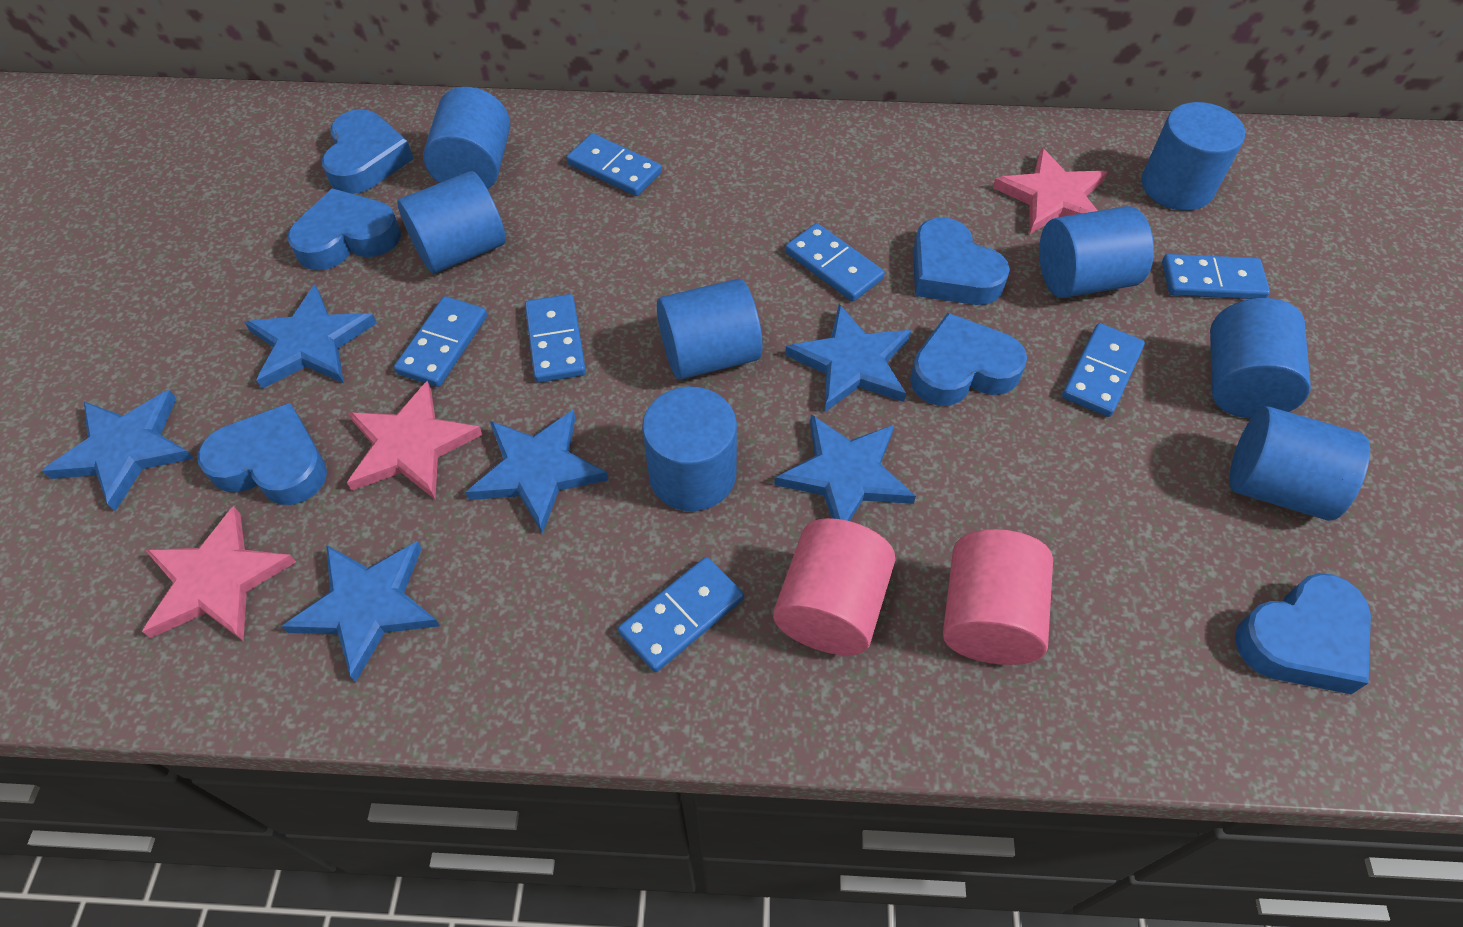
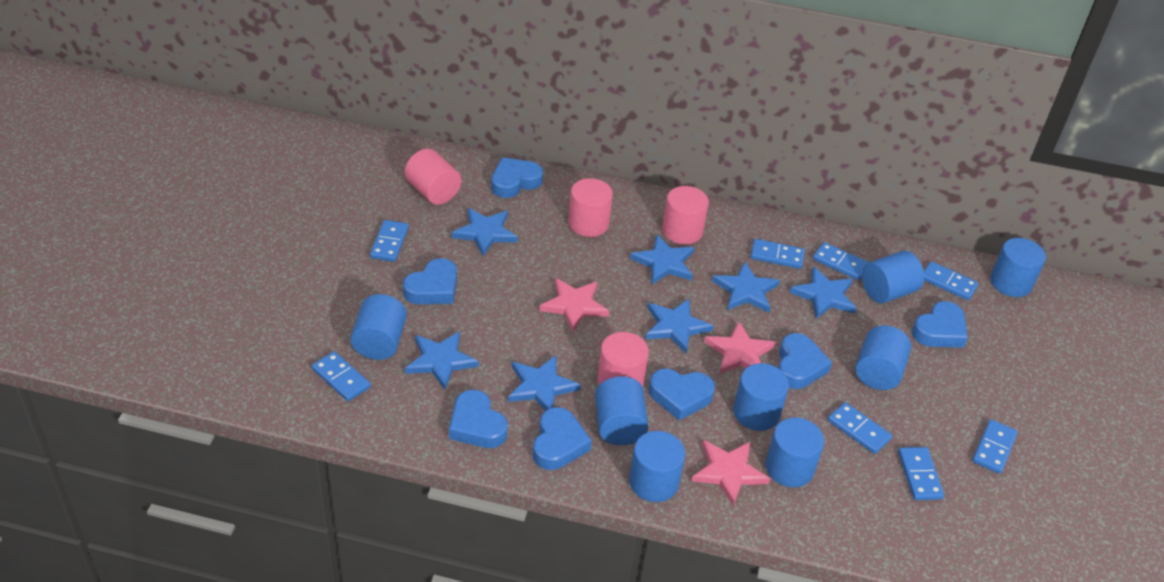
blue domino: [394,296,487,387] [525,294,586,383] [567,133,662,196] [618,557,744,672] [785,223,885,302] [1062,323,1145,417] [1162,254,1270,299] = 7 -> [312,351,371,401] [370,220,409,262] [751,239,805,269] [813,242,869,280] [828,402,892,454] [898,447,944,500] [924,261,979,300] [972,419,1018,474] = 8
blue heart: [197,403,327,505] [287,188,401,270] [322,109,413,194] [910,313,1027,406] [913,217,1010,305] [1235,573,1371,694] = 6 -> [403,258,457,305] [449,390,508,448] [491,158,543,198] [533,407,592,470] [649,369,715,421] [778,333,832,389] [912,301,968,348] = 7
blue star: [42,390,194,511] [244,285,377,389] [282,541,440,682] [466,410,609,534] [774,414,916,521] [785,304,911,412] = 6 -> [405,331,479,390] [451,208,518,256] [508,355,581,411] [630,235,694,284] [645,299,714,353] [712,262,780,313] [789,267,857,319] = 7
pink cylinder: [773,518,896,655] [943,529,1053,665] = 2 -> [405,149,461,205] [568,178,613,237] [597,332,649,387] [662,186,709,244] = 4

